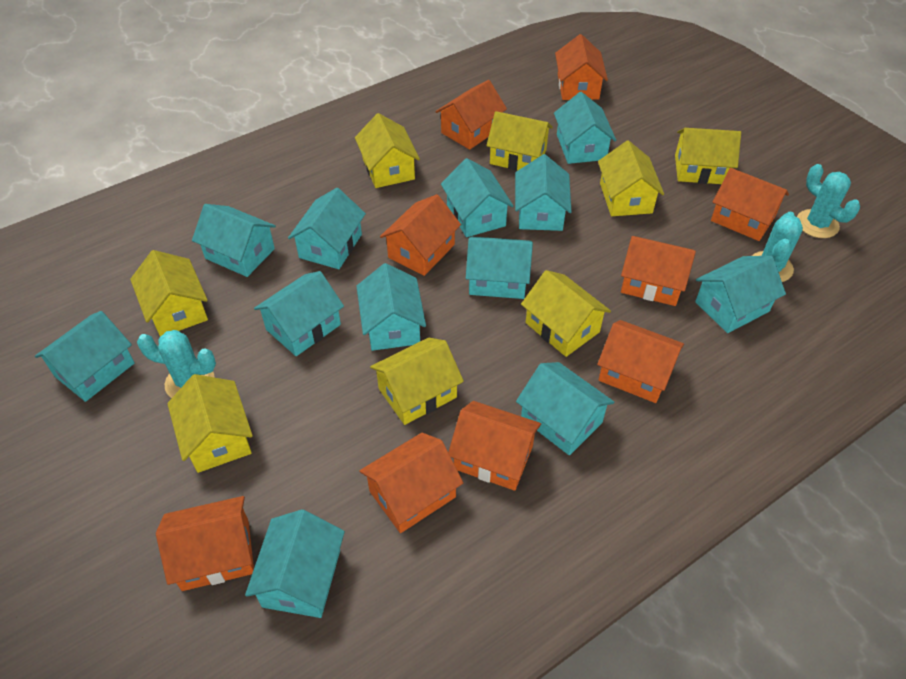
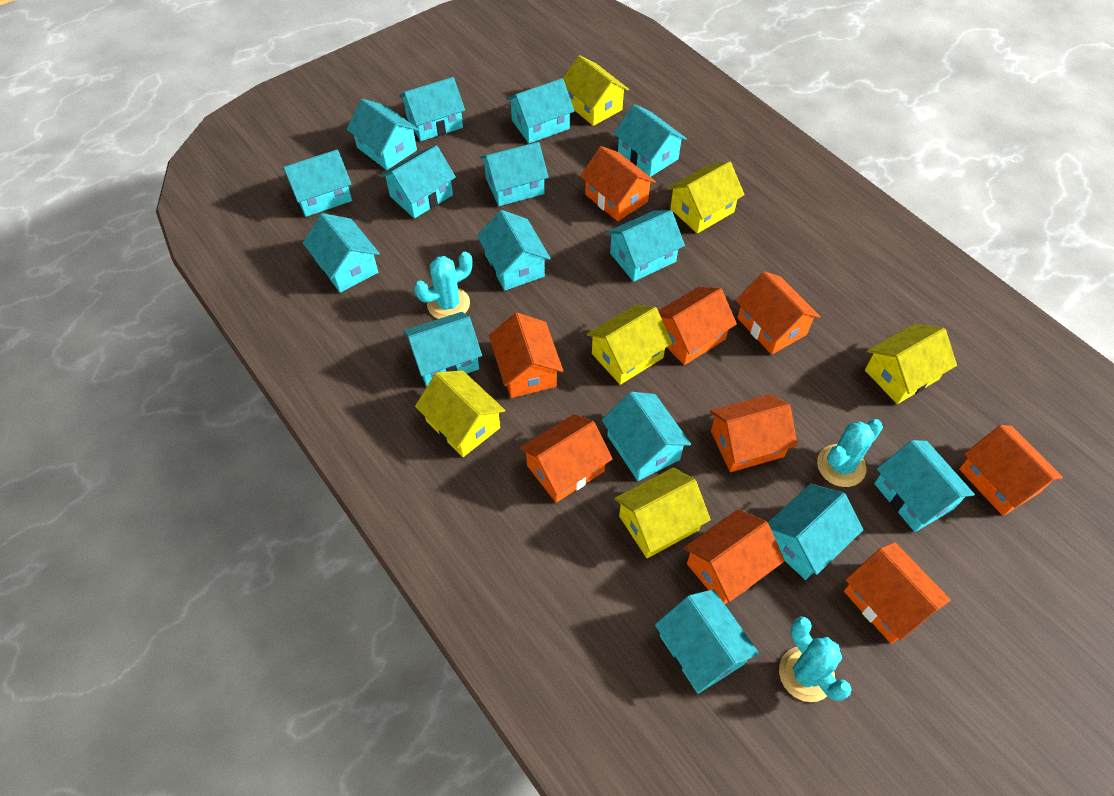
turquoise house: [35,311,135,402] [192,204,276,277] [245,509,345,618] [254,271,344,356] [288,188,366,269] [356,263,426,351] [441,158,514,237] [466,237,533,299] [515,154,571,231] [516,362,614,455] [554,92,616,164] [695,256,786,333] = 12 -> [282,149,352,217] [303,213,380,293] [347,99,419,170] [380,145,456,218] [399,77,465,141] [403,312,482,387] [477,210,551,291] [480,142,549,206] [506,78,574,143] [602,392,691,481] [606,210,685,282] [614,104,687,177] [655,589,759,694] [768,484,863,580] [874,440,975,532] = 15
yellow house: [130,250,208,337] [167,374,253,473] [355,113,420,188] [370,338,464,425] [486,111,553,170] [521,270,611,357] [598,140,664,216] [675,128,741,184] = 8 -> [415,370,505,457] [563,55,629,126] [587,305,673,385] [614,468,711,558] [667,161,745,233] [865,324,957,404] = 6

